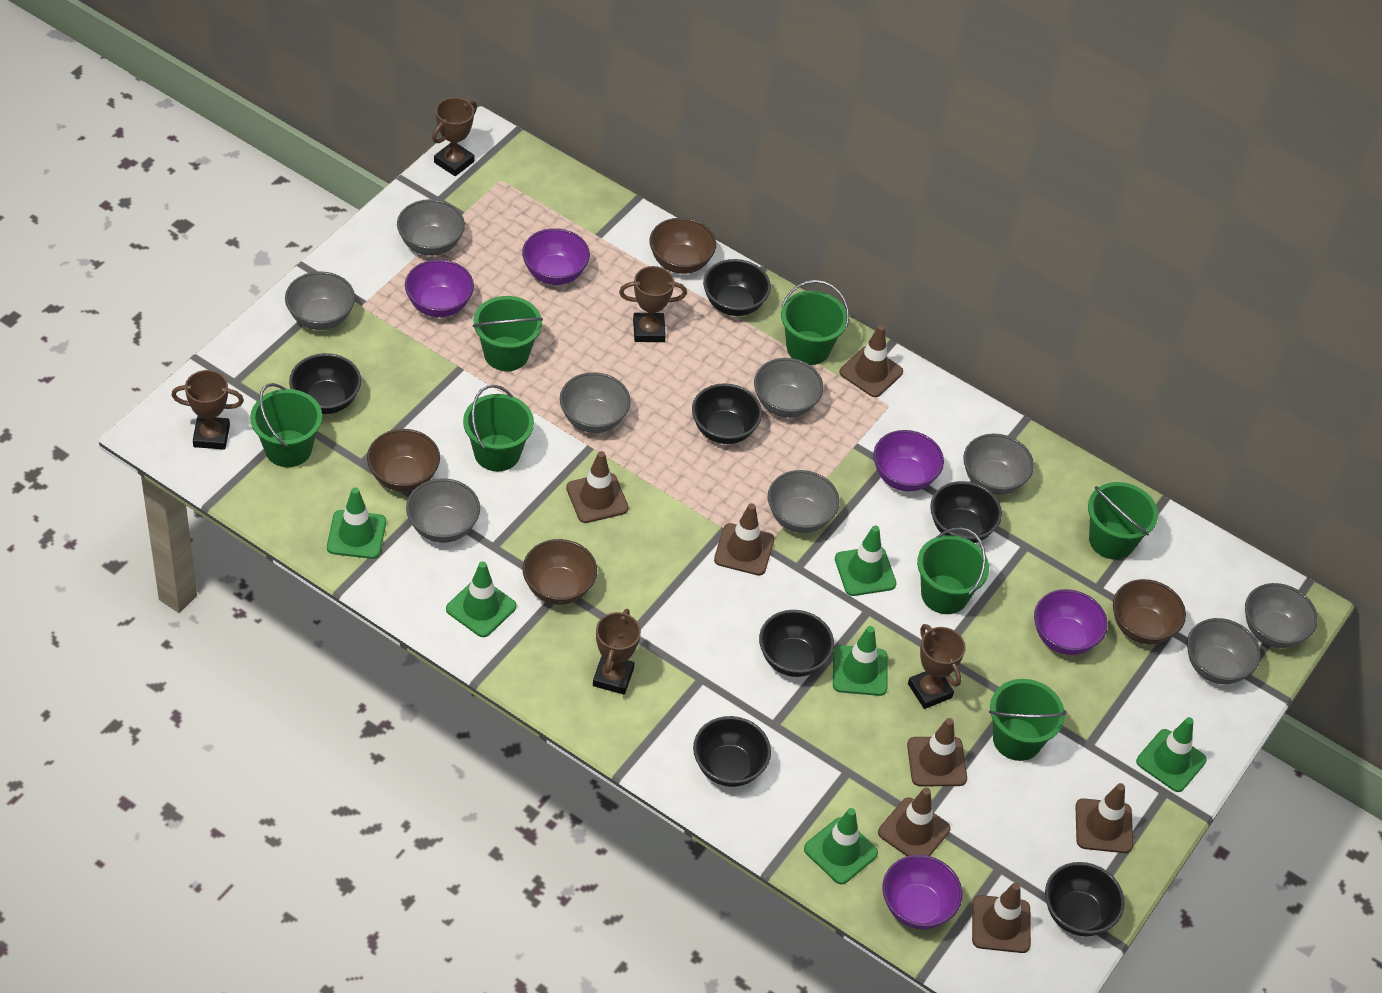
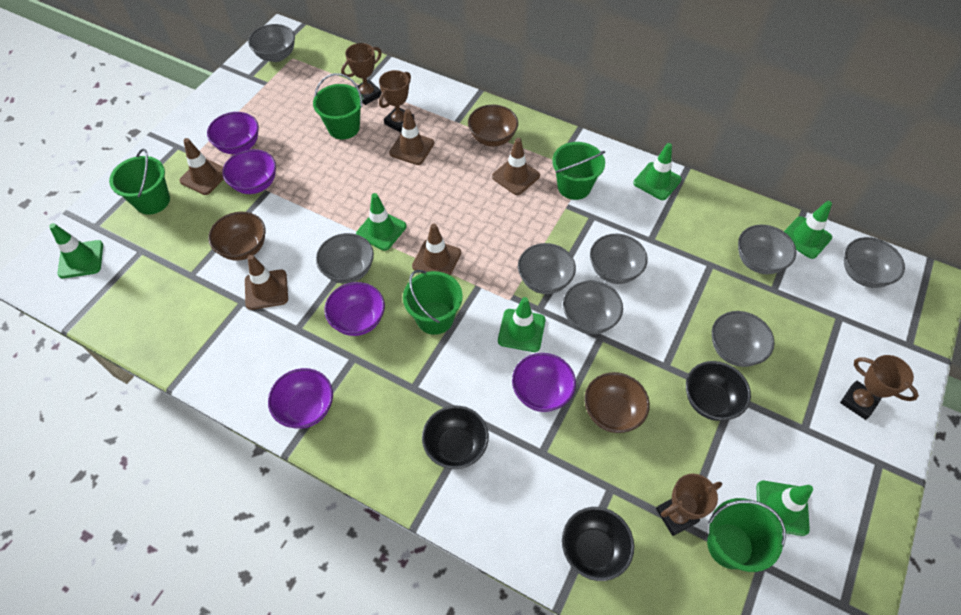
black bowl: [289,353,361,414] [692,383,762,444] [693,716,771,787] [703,259,771,316] [759,610,834,677] [930,481,1002,543] [1045,862,1125,936] = 7 -> [422,406,489,469] [562,507,634,581] [686,361,751,421] = 3
brown bowl: [367,429,440,492] [522,539,597,605] [650,218,716,274] [1113,579,1186,645] = 4 -> [208,212,265,261] [468,105,518,147] [584,372,650,433] = 3
brown traffic cone: [566,451,629,523] [714,503,774,576] [839,325,903,397] [878,787,951,856] [907,718,967,786] [972,882,1031,953] [1075,783,1133,853] = 7 -> [179,138,224,195] [245,255,288,310] [389,109,434,165] [412,224,461,276] [492,138,540,195] = 5
brown trophy: [171,370,244,450] [432,97,477,176] [593,609,641,695] [619,266,687,342] [908,624,966,709] = 5 -> [341,43,382,105] [379,70,414,132] [656,474,722,536] [840,355,919,420] = 4
green bucket: [250,383,322,467] [463,385,534,471] [473,296,543,371] [781,280,849,365] [917,527,989,614] [989,679,1067,761] [1088,482,1158,559] = 7 -> [109,149,170,215] [313,73,363,139] [403,270,463,335] [552,142,605,200] [707,498,786,572] = 5
grey bowl: [285,271,355,330] [397,199,465,256] [406,478,480,543] [560,372,631,433] [754,358,823,418] [768,470,840,533] [963,434,1034,495] [1187,618,1261,684] [1245,583,1318,648] = 9 -> [248,24,295,62] [316,233,374,284] [518,243,576,294] [563,281,623,334] [590,234,648,284] [712,311,775,367] [738,225,796,274] [844,237,905,288] = 8

